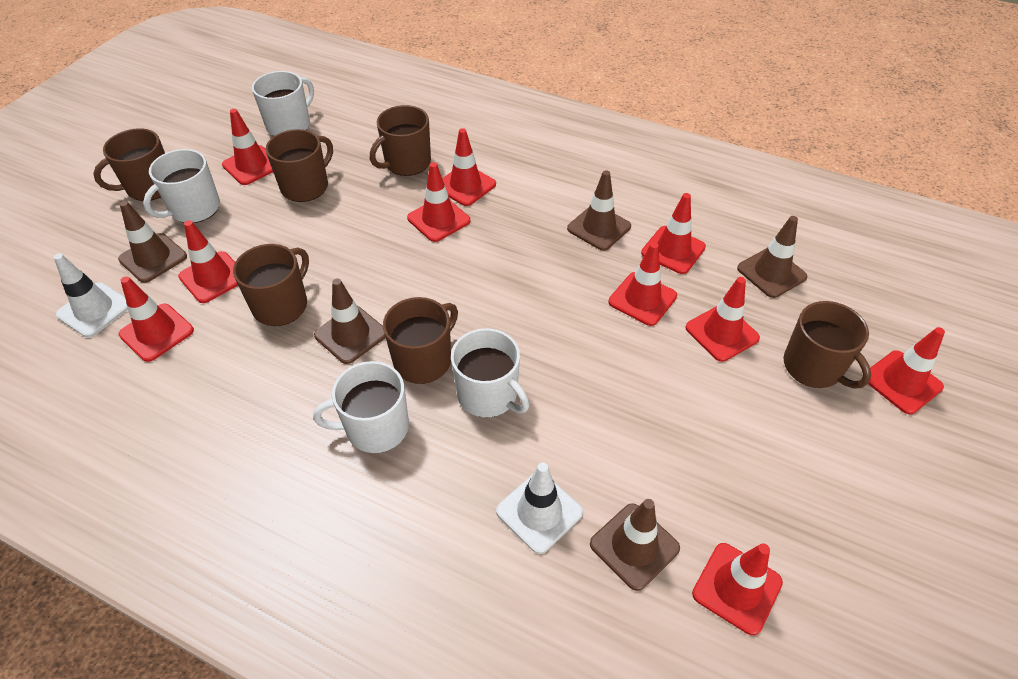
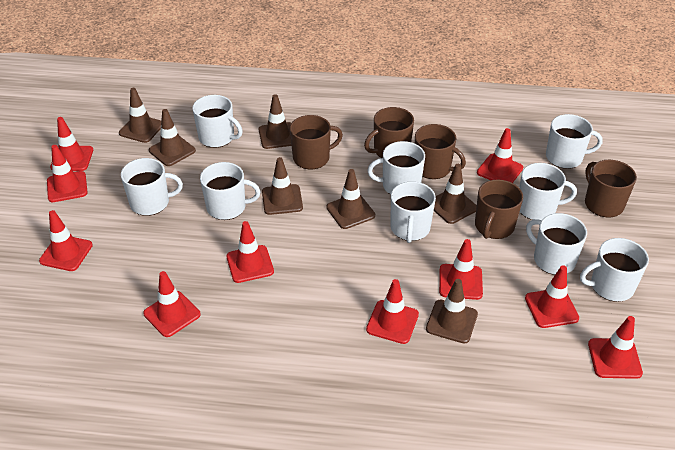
brown mug: [93,128,165,201] [233,244,309,326] [266,129,333,202] [370,105,431,176] [383,297,458,384] [784,301,871,389] = 6 -> [290,115,343,169] [364,107,414,158] [415,124,466,179] [475,180,523,239] [585,160,637,217] = 5
brown traffic cone: [118,201,187,283] [314,278,386,364] [567,170,631,251] [590,499,680,591] [737,216,807,298] = 5 -> [119,88,161,143] [149,109,196,166] [259,94,292,149] [262,157,303,215] [326,169,375,229] [426,279,478,344] [434,164,477,224] = 7
white mug: [143,149,220,223] [252,71,314,136] [313,361,409,453] [451,328,529,418] = 4 -> [121,158,183,216] [192,95,243,148] [200,162,261,220] [367,141,425,195] [391,182,436,243] [519,163,577,220] [526,213,587,275] [546,114,603,169] [580,238,649,302] = 9
white traffic cone: [54,253,128,337] [496,462,583,554] = 2 -> none = 0

